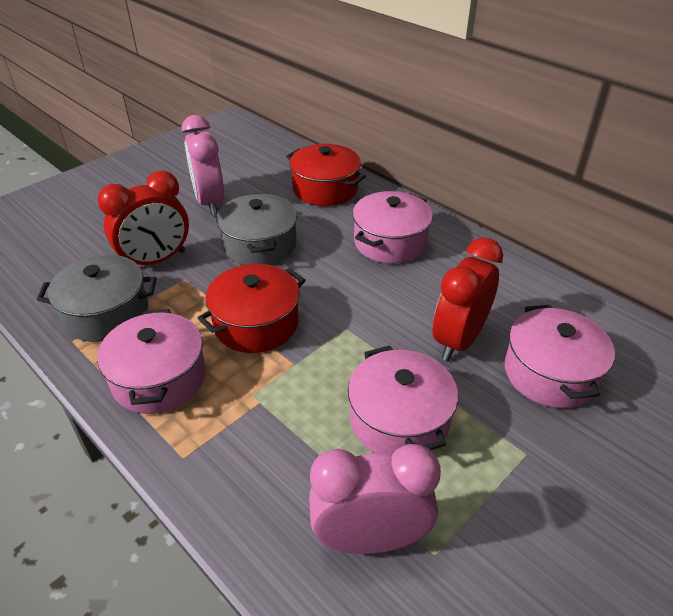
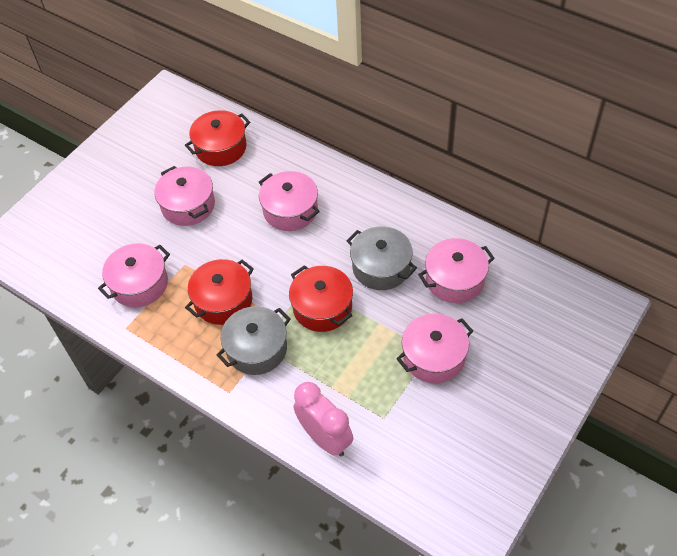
pink clock: [182,115,224,215] [309,444,441,554] = 2 -> [293,382,353,457] = 1
pink pot: [97,309,206,414] [348,345,458,455] [352,191,433,264] [505,305,615,408] = 4 -> [98,243,170,307] [154,166,215,226] [259,171,320,231] [396,314,473,383] [418,238,495,303] = 5
red clock: [97,171,189,265] [432,238,503,361] = 2 -> none = 0
red pot: [198,264,305,353] [286,144,366,206] = 2 -> [185,110,250,166] [185,259,254,325] [289,265,353,332] = 3

